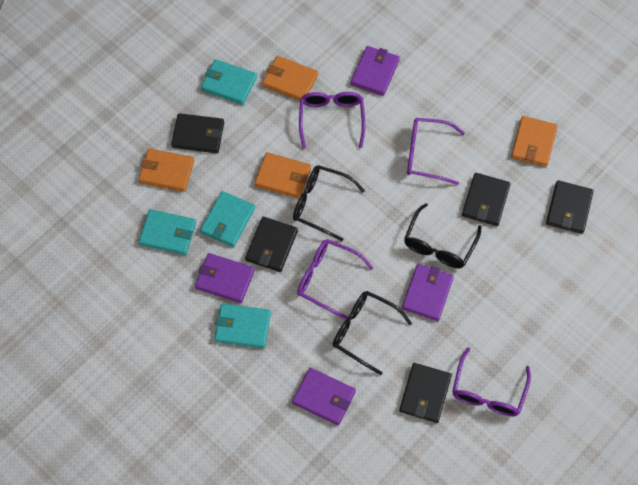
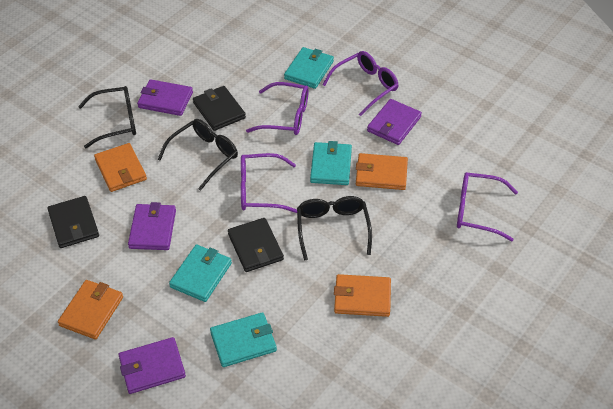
black wallet: [171,113,224,153] [245,217,298,272] [399,363,452,423] [462,173,511,226] [546,180,594,234] = 5 -> [47,196,99,248] [193,86,246,131] [228,218,284,272] = 3

